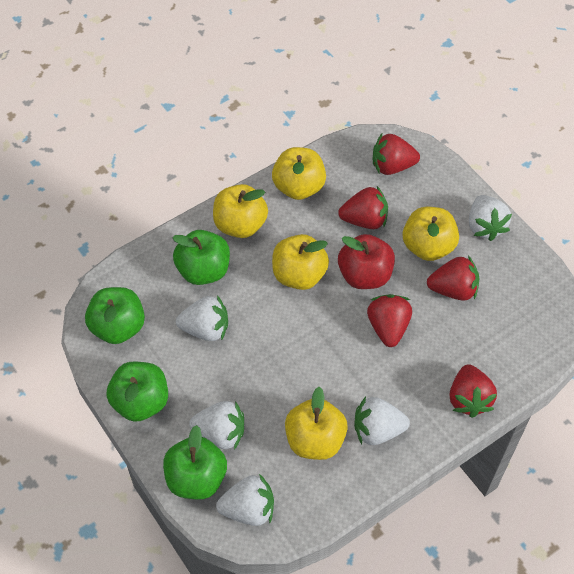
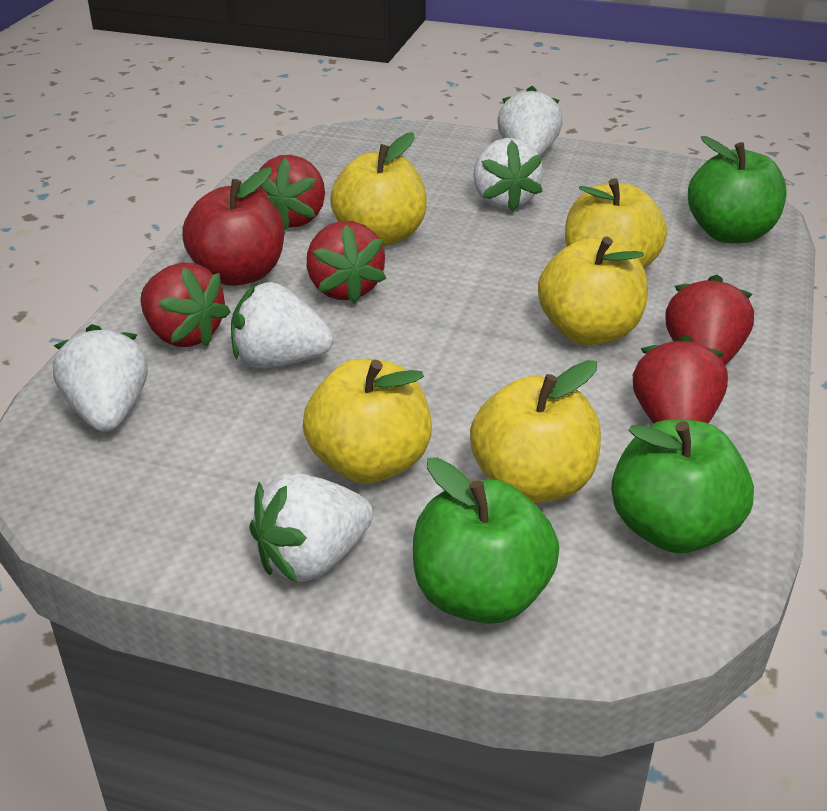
green apple: [85,287,145,344] [106,361,168,422] [163,425,227,500] [172,230,230,285] = 4 -> [413,457,559,624] [611,419,754,553] [688,136,787,243] = 3

